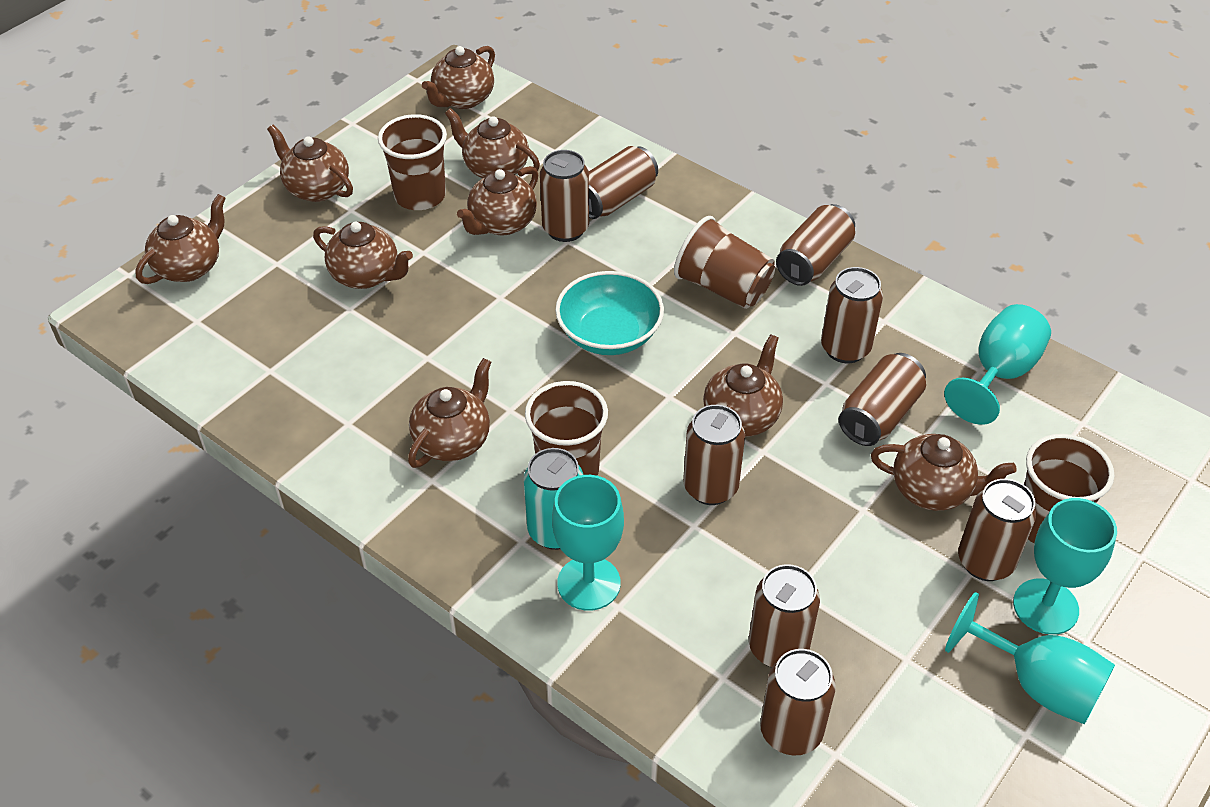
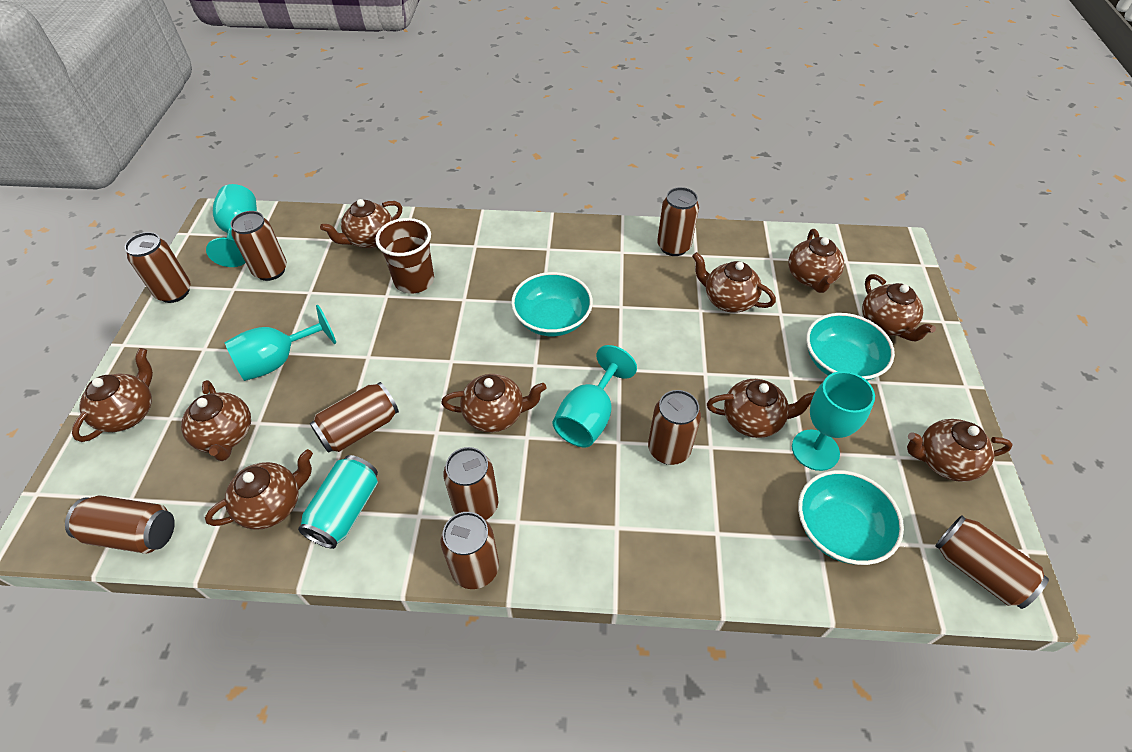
brown cup: [378,114,447,210] [525,381,608,476] [674,216,775,309] [1024,434,1114,543] = 4 -> [375,218,434,294] = 1
brown teapot: [135,194,226,284] [267,125,353,202] [313,222,413,289] [408,358,491,468] [422,46,495,109] [445,108,540,178] [457,166,538,236] [703,334,783,437] [871,434,1017,511] = 9 -> [72,348,153,442] [181,380,251,461] [205,449,313,530] [320,199,402,248] [441,374,546,433] [692,252,776,313] [707,379,815,438] [788,229,844,293] [862,274,936,341] [907,419,1013,482] = 10
turquoise bowl: [555,271,664,355] = 1 -> [511,272,593,336] [798,470,904,565] [806,313,895,381] = 3

